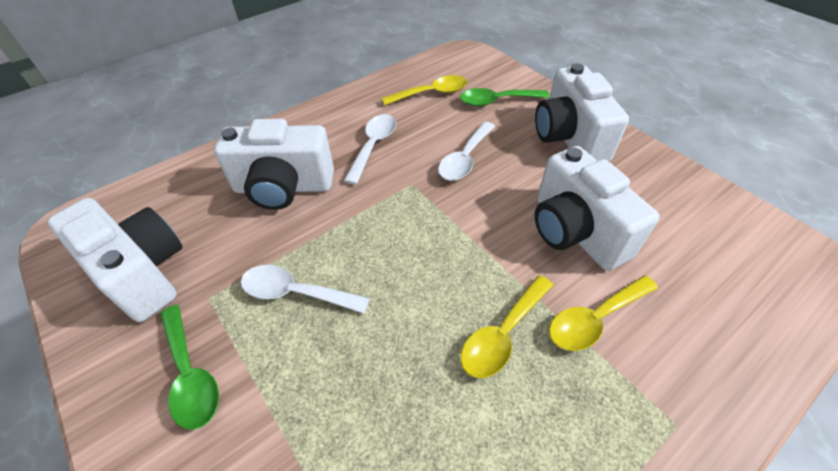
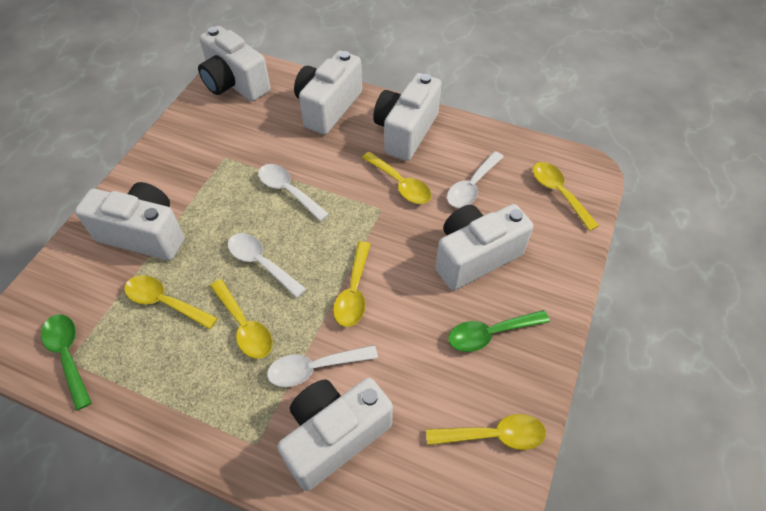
white camera: [48,198,183,322] [214,119,334,210] [534,146,660,271] [535,63,629,162] = 4 -> [75,182,185,260] [198,26,271,101] [277,378,393,491] [294,51,362,135] [373,73,442,161] [435,204,533,290] = 6
white spoon: [241,265,370,314] [344,114,396,184] [438,122,495,181] = 3 -> [228,233,306,298] [258,164,329,221] [267,345,378,387] [447,151,504,208] = 4
yellow spoon: [381,75,467,105] [461,275,553,378] [549,276,658,351] = 3 -> [124,275,218,329] [210,279,273,359] [333,241,371,327] [362,152,431,204] [426,414,546,450] [533,162,599,231] = 6

